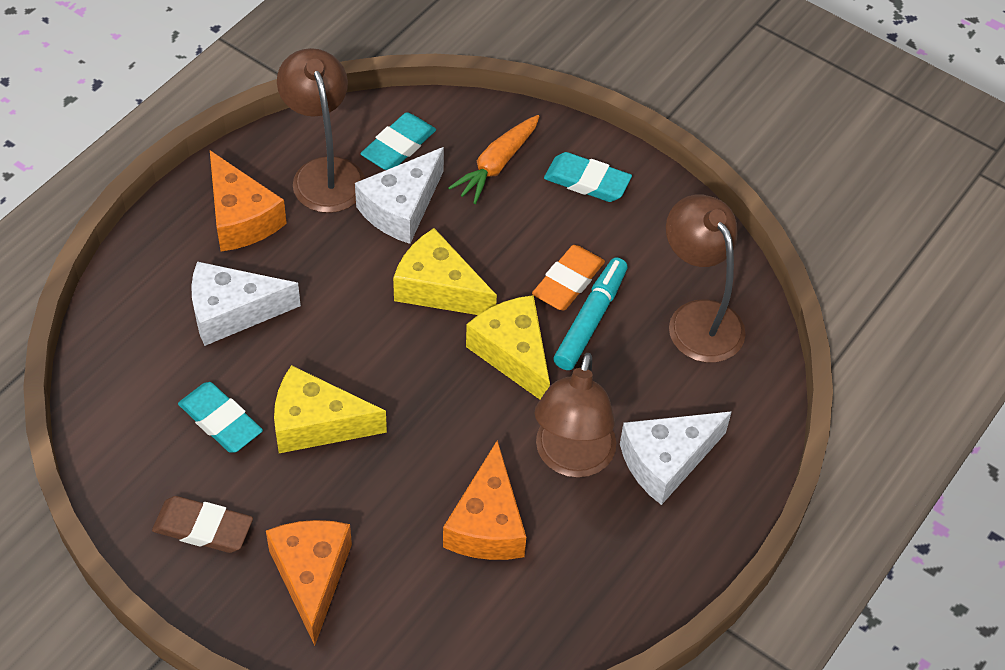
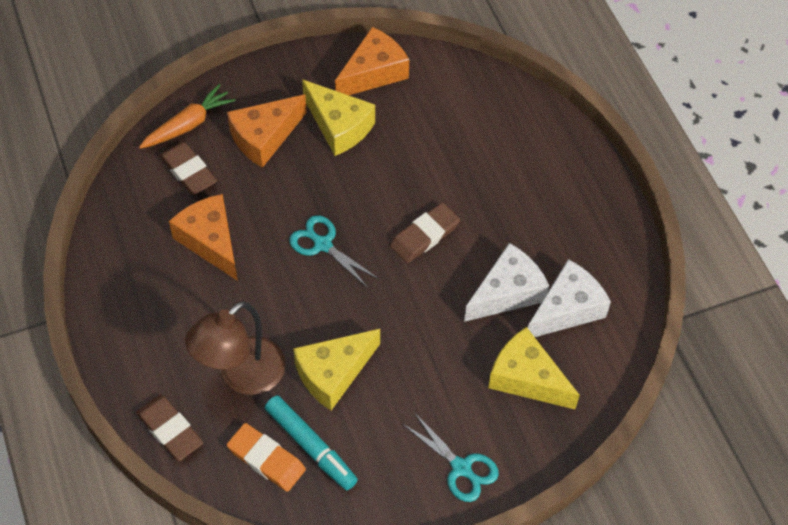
brown eraser: [152,496,253,553] = 1 -> [136,395,203,461] [159,142,217,195] [390,203,460,263] = 3
brown lamp: [277,48,365,213] [534,353,616,478] [666,194,746,363] = 3 -> [185,301,286,395] = 1
turquoise eraser: [178,382,263,453] [361,112,436,170] [544,152,632,202] = 3 -> none = 0
turquoise scissors: none = 0 -> [289,215,379,288] [403,412,499,502] = 2
white cheese: [191,261,301,346] [355,147,444,244] [620,411,732,505] = 3 -> [464,243,549,322] [528,259,611,337] = 2

